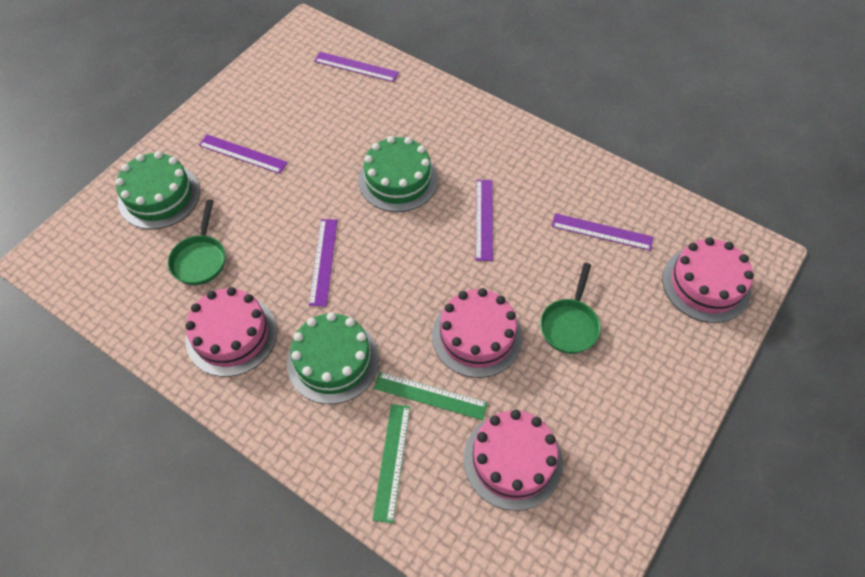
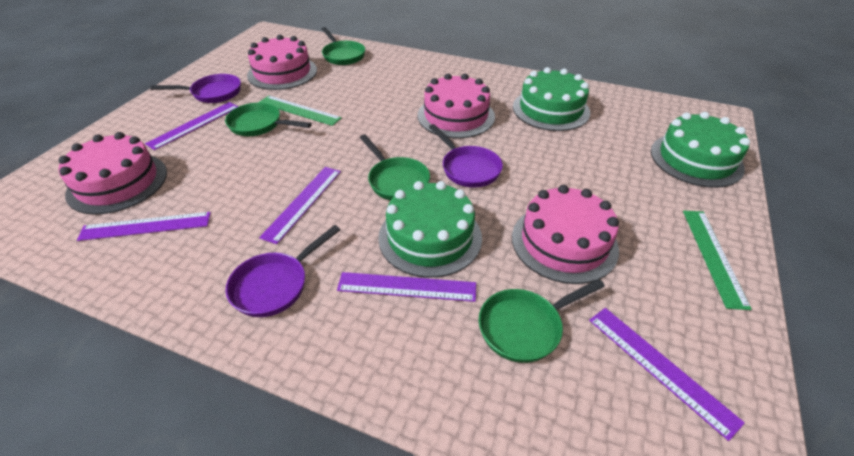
green pan: [168,199,225,285] [540,263,601,354] = 2 -> [225,103,312,136] [321,27,365,65] [360,135,430,200] [479,279,605,363] = 4
purple pan: none = 0 -> [151,74,241,103] [225,225,340,317] [429,124,503,188] = 3

